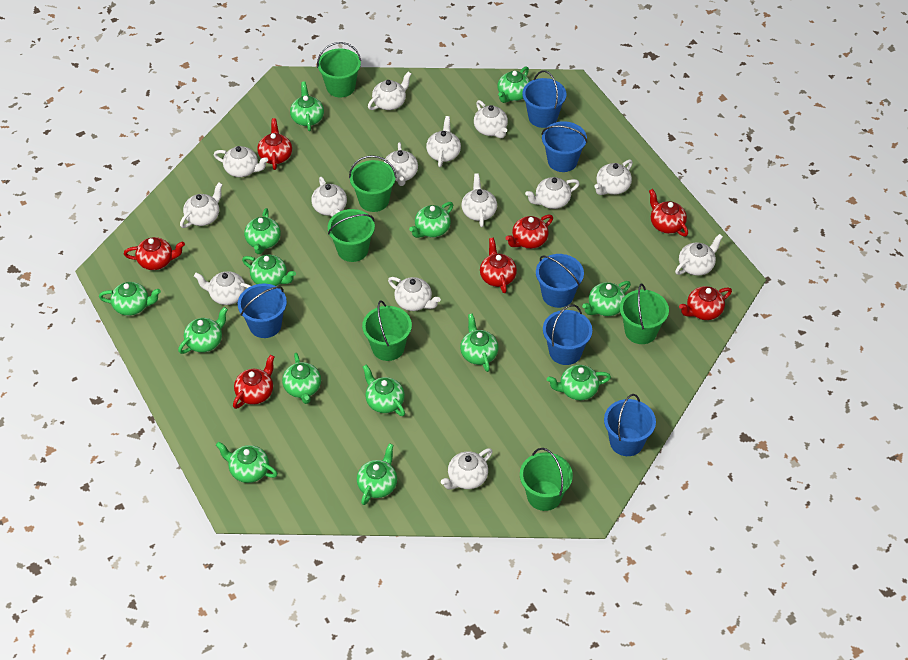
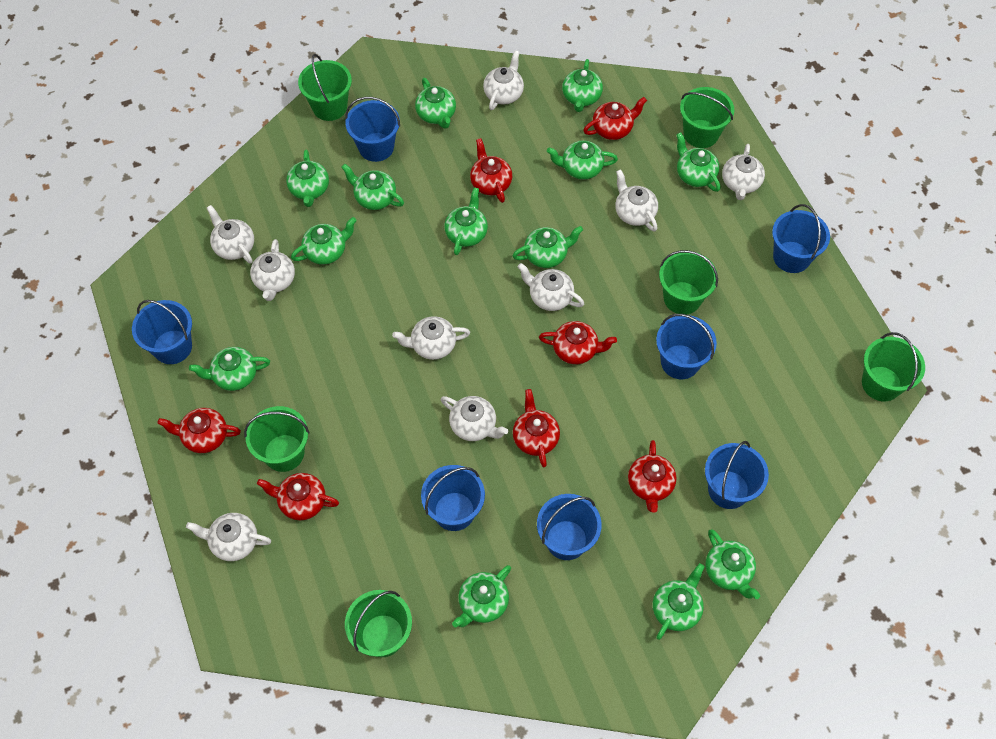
blue bucket: [238,284,287,338] [523,70,566,128] [536,254,584,308] [541,121,587,172] [543,304,592,365] [604,394,656,456] = 6 -> [132,300,192,364] [345,97,400,162] [421,465,485,531] [537,494,602,560] [656,314,717,379] [705,441,769,509] [772,204,830,273] = 7
green teapot: [99,282,161,316] [178,307,228,354] [216,442,278,483] [242,255,296,286] [244,208,281,254] [282,353,321,404] [290,82,324,131] [357,443,397,505] [363,364,405,416] [409,202,453,238] [460,313,499,372] [498,66,530,103] [547,365,611,401] [582,281,631,316] = 14 -> [189,347,270,391] [286,149,329,207] [291,217,357,265] [341,164,404,210] [415,78,456,129] [444,187,488,255] [452,565,511,627] [512,226,583,268] [547,140,618,180] [562,59,603,112] [653,563,705,640] [676,132,720,192] [706,529,760,599] = 13
white teapot: [180,182,223,228] [194,271,251,305] [214,146,268,177] [311,177,347,217] [368,71,411,110] [384,142,418,186] [388,277,441,311] [426,116,461,167] [441,448,493,489] [462,173,497,227] [474,100,508,138] [525,177,580,209] [594,160,633,195] [675,234,723,276] = 14 -> [186,513,271,561] [207,205,254,264] [250,239,295,301] [392,316,470,360] [441,396,508,441] [483,50,524,110] [518,263,584,311] [615,169,658,232] [722,144,765,200] = 9

